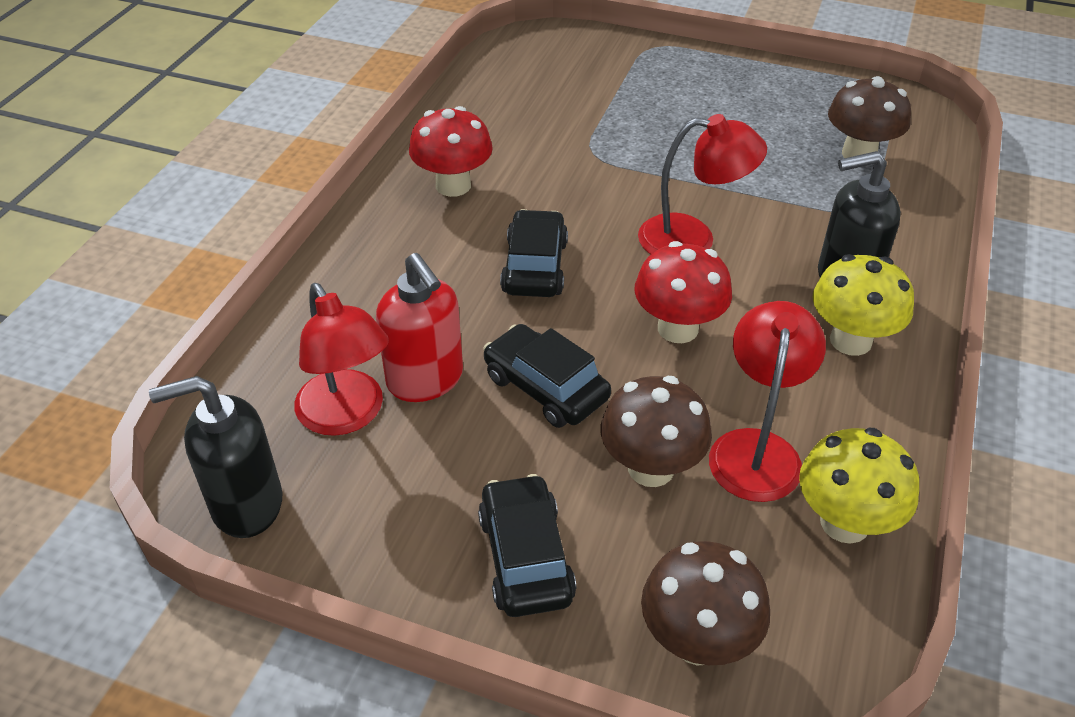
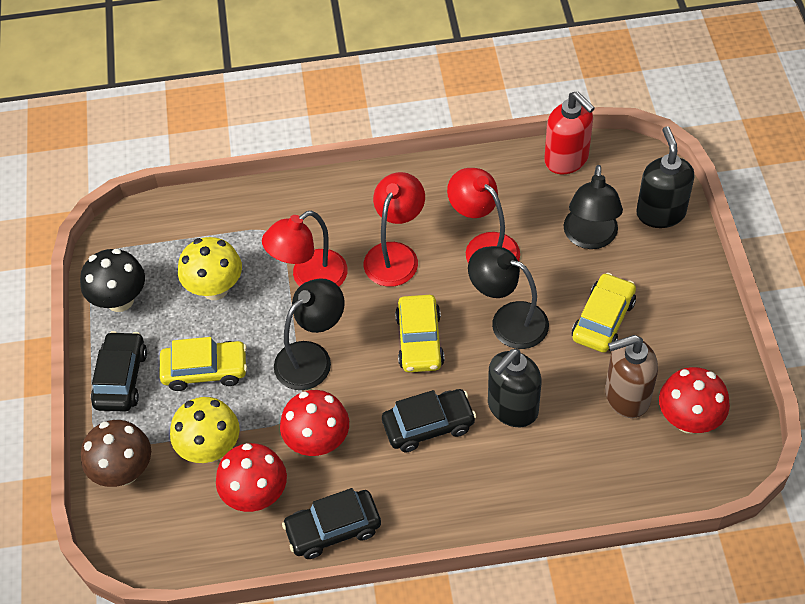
black lamp: none = 0 -> [274,278,345,390] [468,246,549,349] [563,165,623,249] = 3
black mushroom: none = 0 -> [80,249,145,312] = 1
brown mushroom: [601,376,712,487] [641,541,770,665] [828,76,911,158] = 3 -> [81,420,151,487] = 1
brown soap dispenser: none = 0 -> [605,335,658,418] = 1
red mushroom: [409,106,493,197] [634,241,732,343] = 2 -> [216,443,287,512] [280,390,349,456] [659,367,730,433] = 3
yellow car: none = 0 -> [160,337,247,391] [395,295,444,372] [572,273,636,353] = 3

